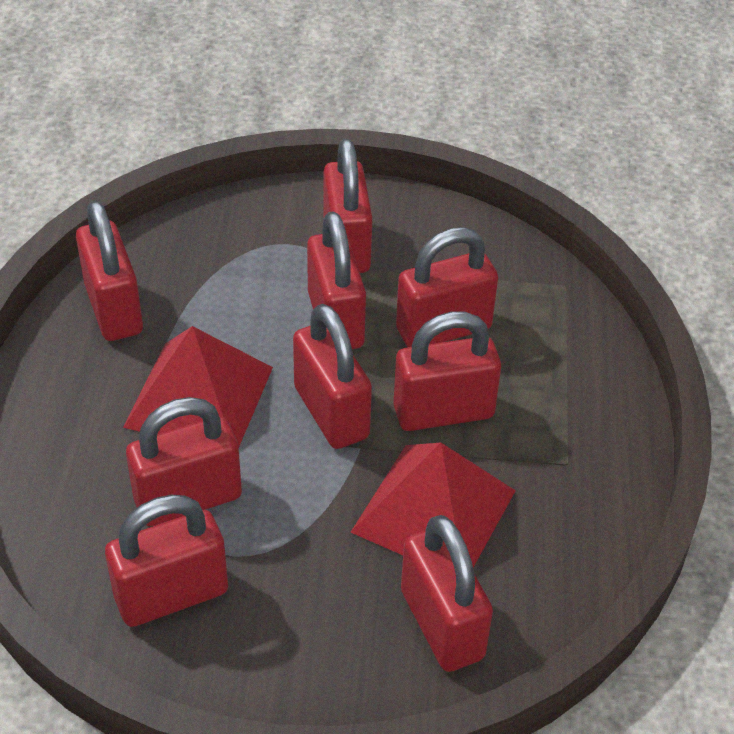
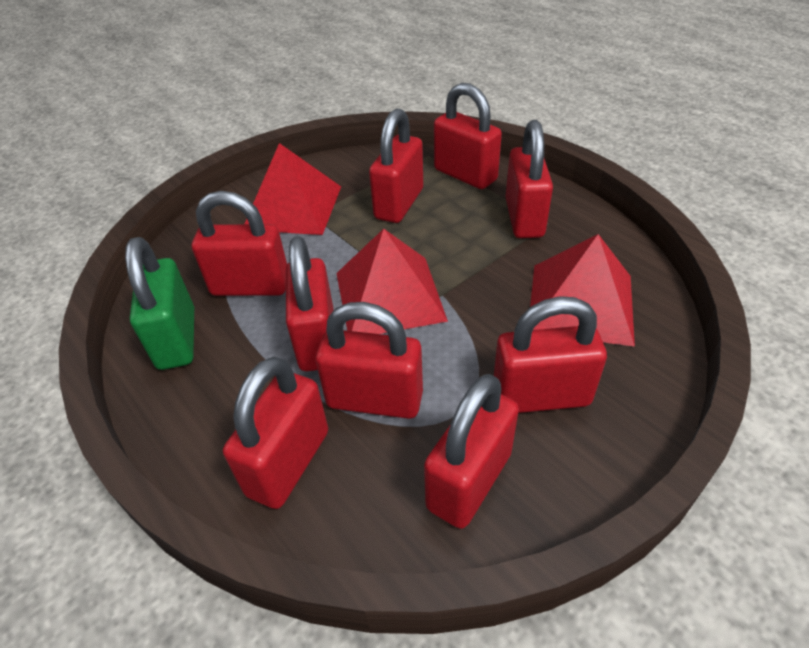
green padlock: none = 0 -> [125,237,194,370] = 1
red pyramid: [123,326,273,447] [350,442,516,567] = 2 -> [245,143,341,235] [336,229,448,334] [530,234,635,347] = 3

